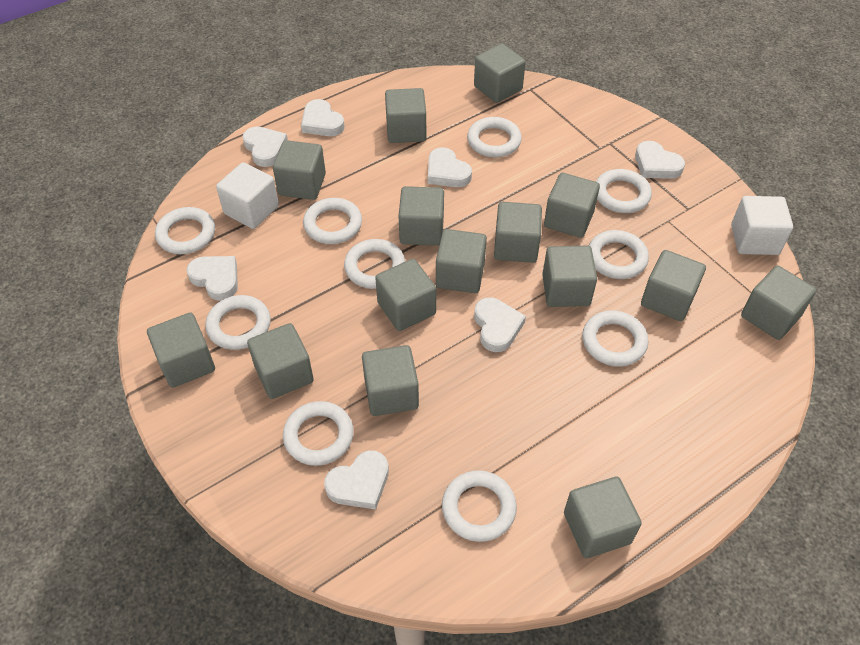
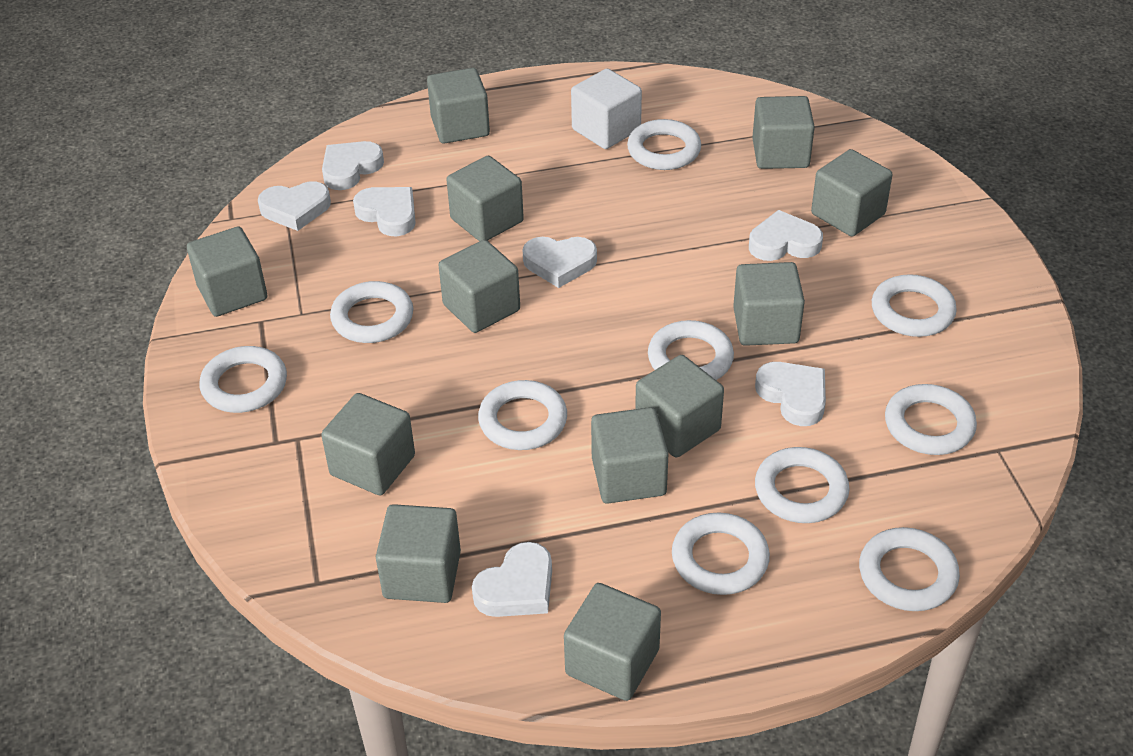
grey cube: [147,313,215,388] [247,323,314,399] [273,140,326,200] [362,345,419,416] [375,259,436,331] [385,88,426,143] [398,186,444,246] [436,229,487,293] [474,44,526,103] [494,202,542,263] [542,245,597,307] [544,173,600,238] [564,477,642,558] [641,250,706,321] [741,266,816,340] = 15 -> [187,226,267,317] [321,393,415,495] [376,504,461,603] [427,68,490,144] [439,240,520,333] [446,156,524,241] [564,583,661,701] [591,407,669,504] [635,355,724,458] [733,262,805,346] [752,96,815,169] [811,149,892,237] = 12
white cube: [216,162,279,229] [731,196,793,255] = 2 -> [571,69,642,149] = 1

